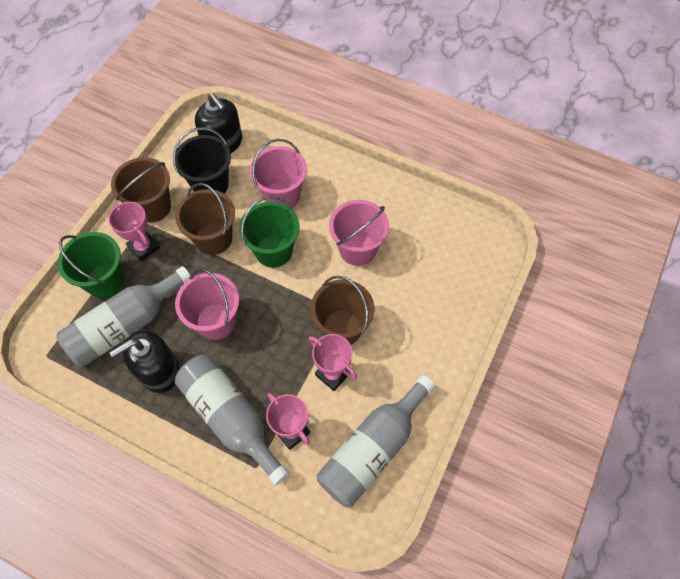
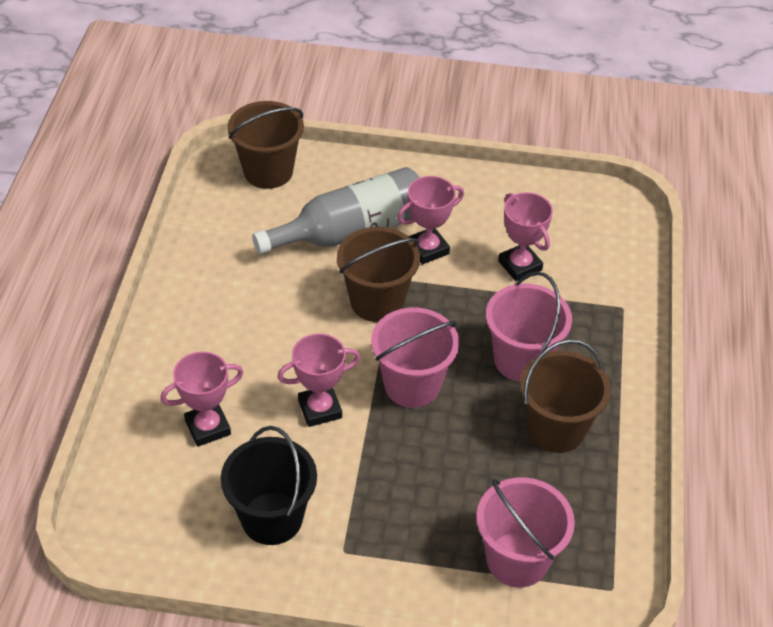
black soap dispenser: [110,330,180,393] [195,93,242,153] = 2 -> none = 0
green bucket: [58,232,125,298] [239,196,299,268] = 2 -> none = 0
grey bottle: [56,266,191,367] [174,355,289,486] [317,375,435,508] = 3 -> [252,167,420,254] = 1
pink trophy: [109,202,160,262] [266,393,310,450] [309,334,357,391] = 3 -> [160,351,243,447] [278,333,360,427] [397,176,464,265] [498,192,553,281] = 4

